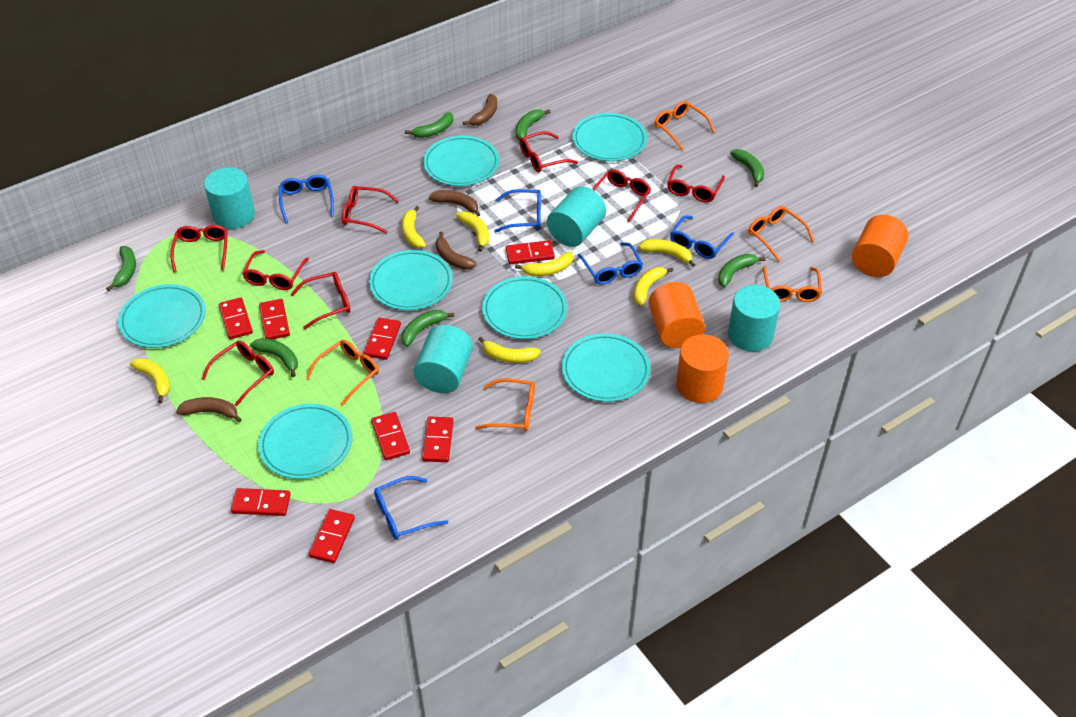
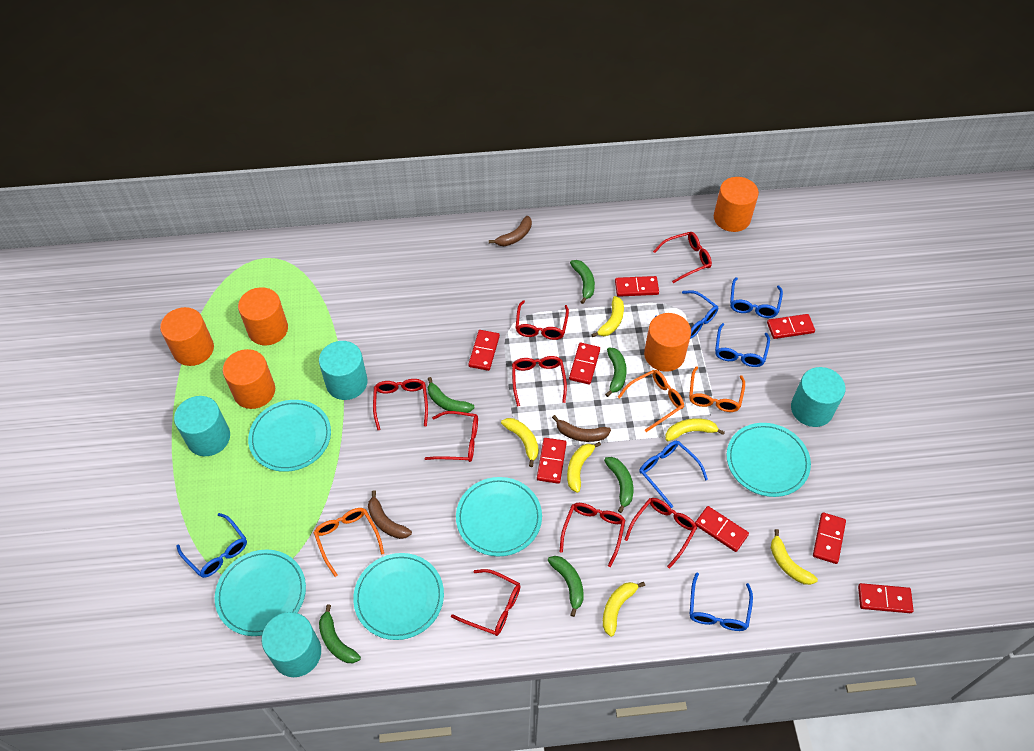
blue glasses: [279,175,334,223] [374,476,448,540] [494,189,541,233] [578,242,643,284] [670,215,734,259] = 5 -> [176,513,247,578] [639,441,708,508] [655,290,718,339] [690,573,753,631] [715,323,770,367] [730,277,783,318] = 6
brown banana: [176,397,242,422] [429,190,480,216] [436,232,477,270] [463,94,497,125] = 4 -> [368,490,412,539] [489,216,532,246] [552,415,611,442] = 3
green banana: [106,246,136,291] [250,338,298,377] [402,310,454,347] [405,112,453,138] [516,109,550,140] [718,254,766,287] [730,149,764,187] = 7 -> [319,604,361,663] [428,377,474,413] [548,556,584,617] [570,260,595,304] [604,457,633,513] [605,348,627,397] = 6
orange cylinder: [648,282,705,348] [676,334,729,403] [852,215,908,277] = 3 -> [160,307,214,366] [223,349,275,409] [238,287,288,345] [644,313,691,372] [714,177,759,232] = 5
orange glasses: [306,340,379,406] [475,378,535,431] [654,101,715,150] [748,206,815,262] [763,266,822,302] = 5 -> [313,508,384,577] [618,370,684,432] [689,366,745,412] = 3
turquoise plate: [118,284,206,348] [258,404,353,479] [369,250,453,310] [423,136,499,186] [482,276,567,339] [562,333,651,402] [572,113,647,161] = 7 -> [215,550,306,636] [248,400,331,472] [353,553,444,640] [456,477,542,557] [727,423,811,497] = 5
yellow banana: [130,358,170,403] [402,206,426,248] [456,211,489,252] [479,337,541,363] [515,252,573,276] [634,267,673,306] [639,239,695,267] = 7 -> [501,418,539,467] [567,442,601,493] [591,296,624,337] [603,582,645,637] [665,418,725,441] [771,529,818,585] = 6

